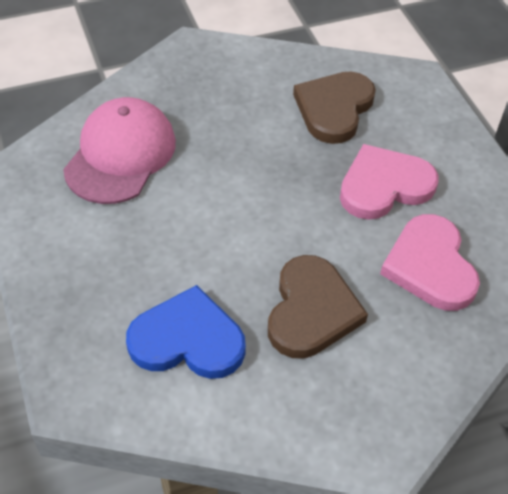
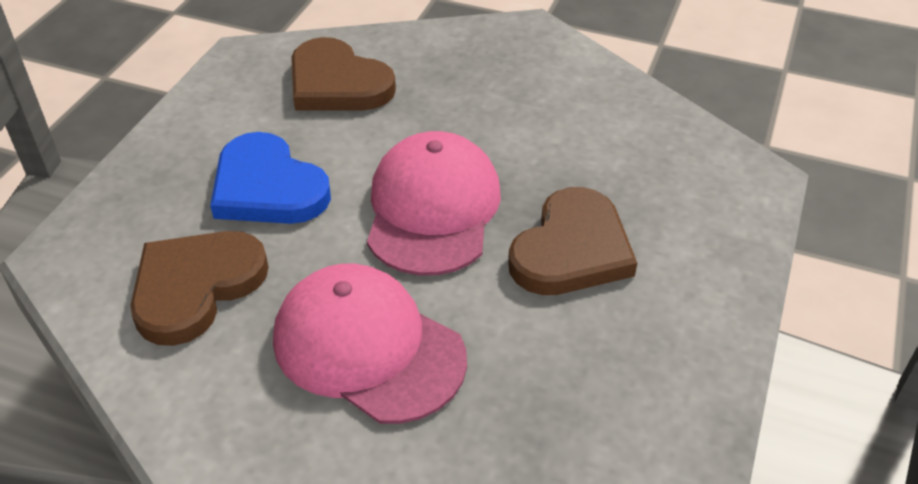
brown heart: [268,255,368,359] [293,71,376,144] = 2 -> [130,231,269,346] [291,37,396,110] [508,187,637,295] = 3
pink cap: [63,97,176,204] = 1 -> [273,263,467,424] [367,131,501,276] = 2
pink heart: [340,144,439,220] [380,214,480,311] = 2 -> none = 0

